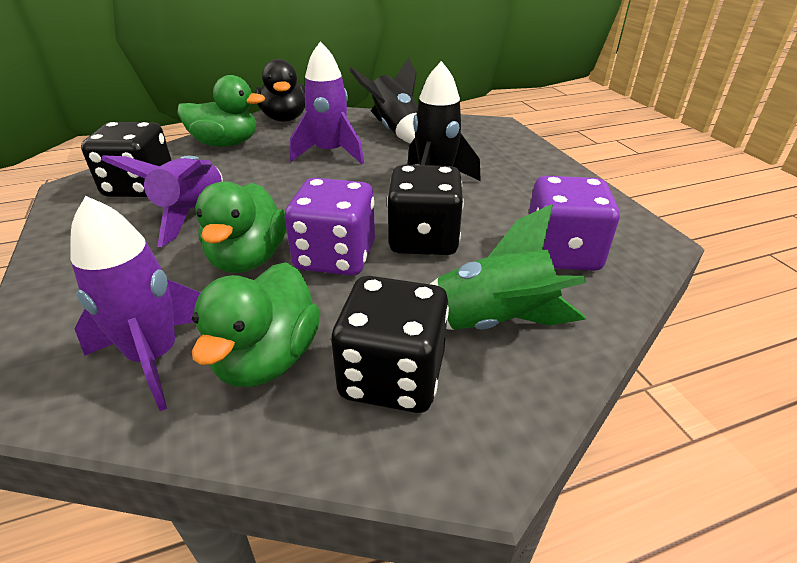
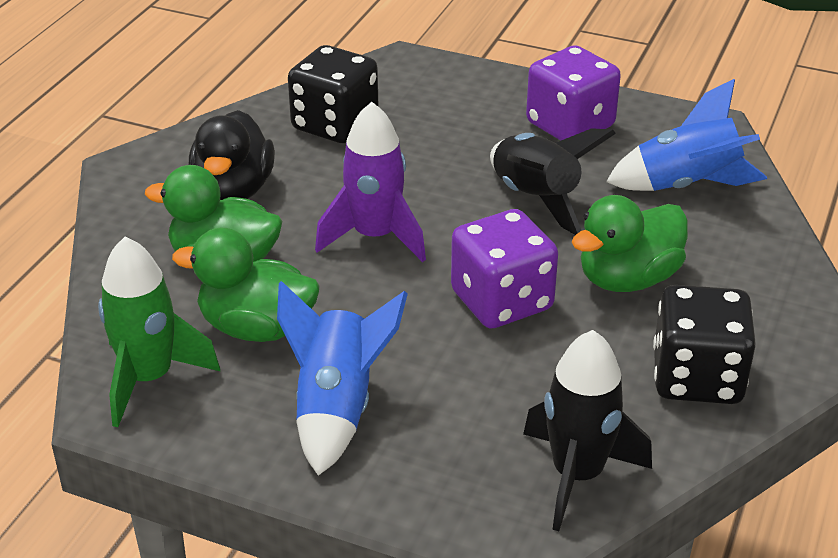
black dice: [81,122,172,197] [331,276,449,413] [387,165,464,255] = 3 -> [288,45,379,143] [653,285,756,404] = 2
blue rocket: none = 0 -> [277,281,408,476] [606,79,767,191] = 2
purple rocket: [70,196,200,411] [101,155,223,247] [290,41,364,164] = 3 -> [315,102,426,262] = 1

